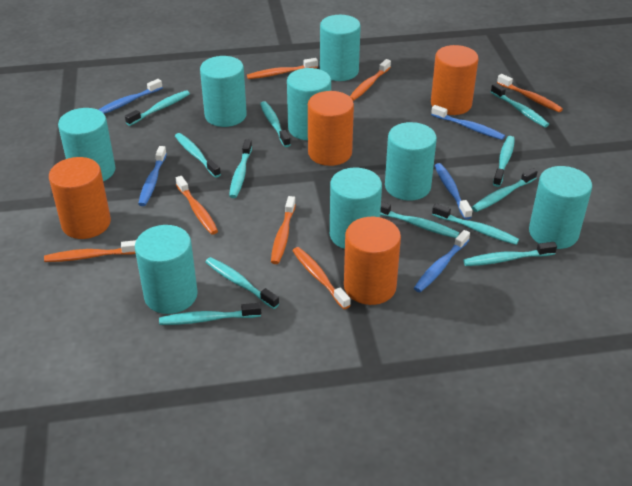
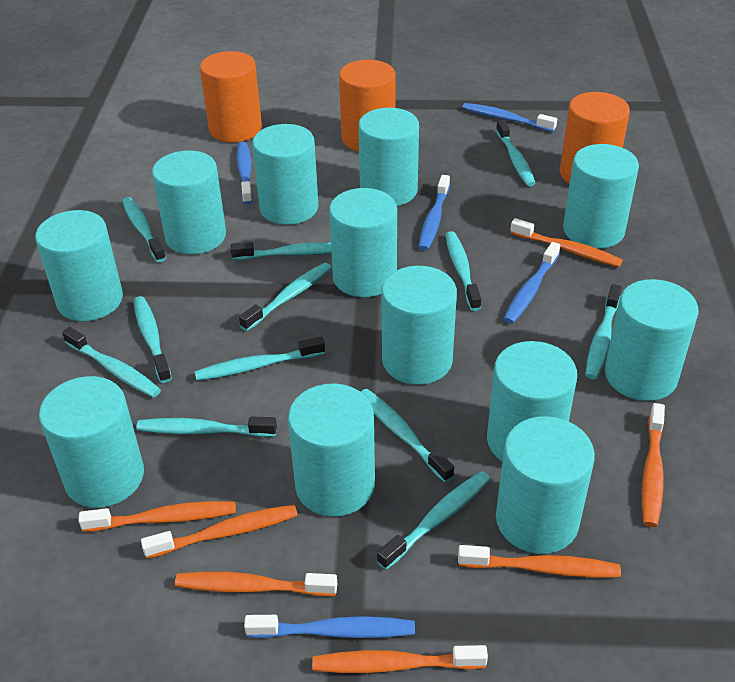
orange cylinder: [49,157,111,239] [308,91,354,166] [344,217,401,305] [431,45,479,115] = 4 -> [200,51,262,143] [339,60,396,152] [560,92,630,184] = 3
turquoise cylinder: [58,108,116,181] [135,225,198,314] [200,56,247,127] [287,68,331,140] [320,15,361,81] [330,168,382,249] [385,122,437,201] [529,166,592,249] = 8 -> [35,210,123,321] [39,376,144,508] [152,150,226,255] [252,124,318,225] [288,383,375,517] [329,188,397,297] [358,108,419,206] [381,266,457,385] [487,341,577,461] [496,416,595,554] [563,144,639,248] [605,279,699,401] = 12

